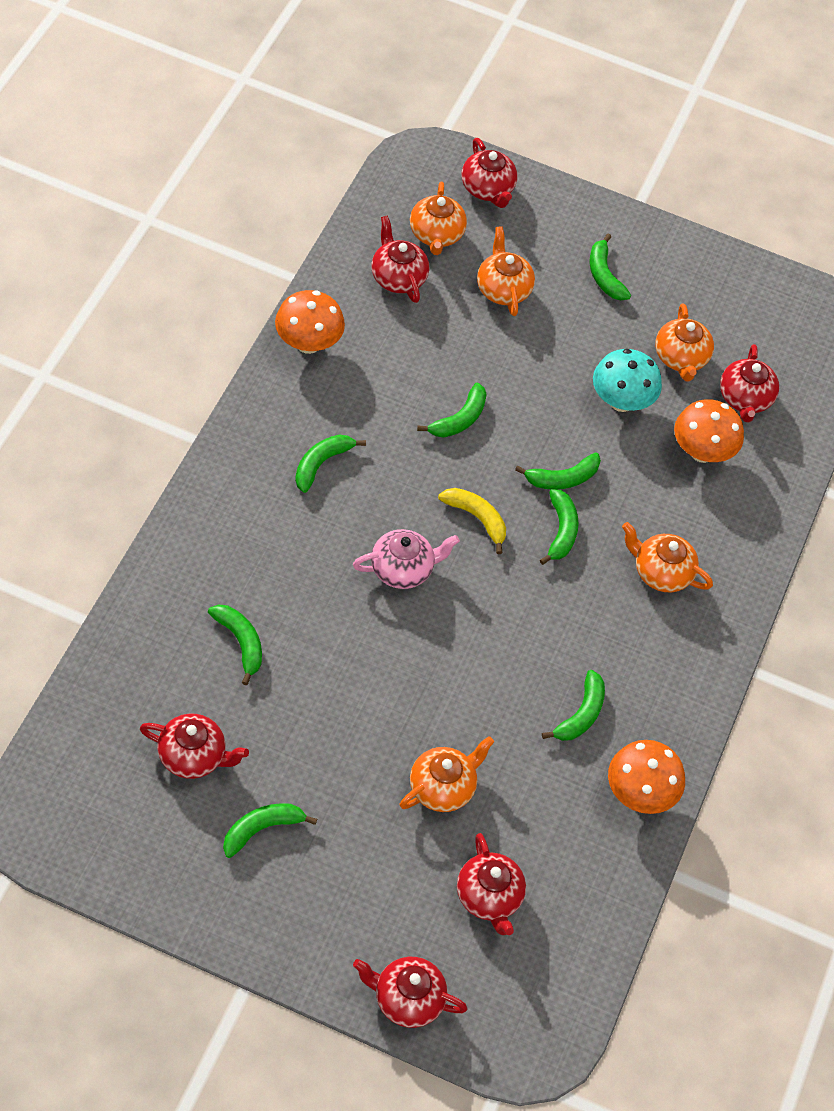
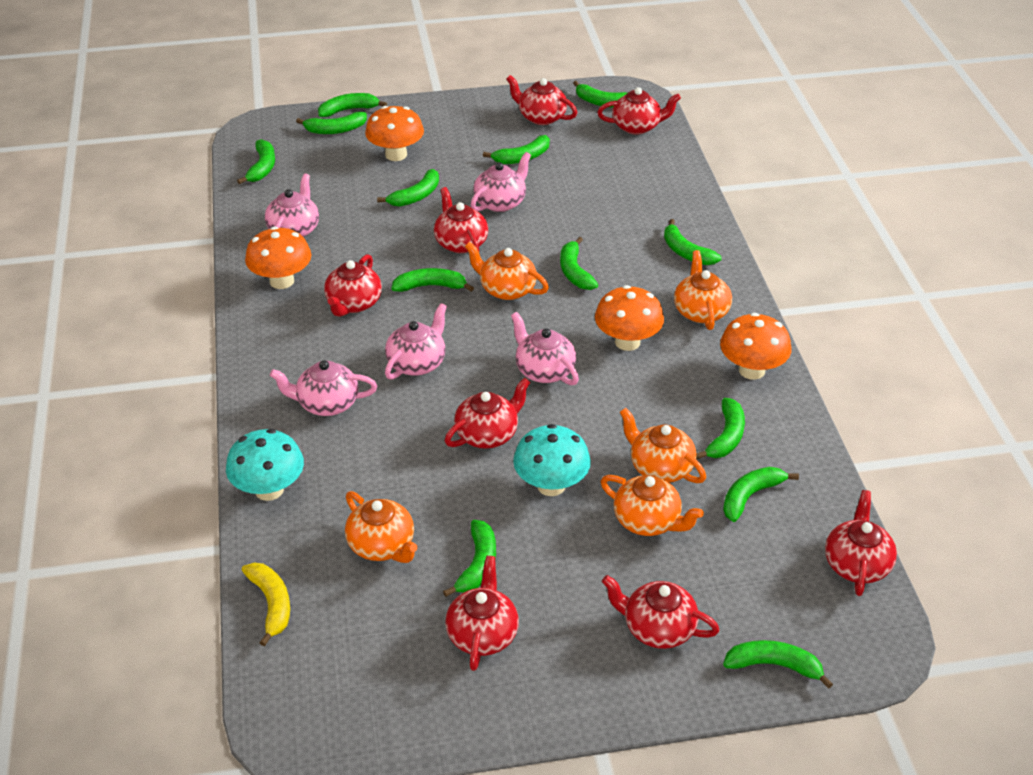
green banana: [208,604,262,685] [223,803,317,858] [295,435,366,493] [417,382,487,437] [515,452,601,489] [540,489,579,565] [542,670,605,741] [590,234,631,301] = 8 -> [237,139,275,184] [296,112,367,134] [318,93,387,117] [377,169,439,207] [392,268,474,292] [443,520,496,597] [483,135,550,164] [560,237,598,290] [573,81,627,108] [664,219,722,265] [696,398,745,459] [723,467,799,522] [723,640,833,689] = 13
orange mushroom: [275,290,345,354] [608,740,685,814] [674,399,744,463] = 3 -> [245,226,312,289] [365,106,424,161] [595,285,664,351] [720,313,792,380] = 4
pink teapot: [353,529,460,589] = 1 -> [265,173,319,237] [270,360,377,416] [385,303,447,380] [471,152,531,212] [511,312,579,385] = 5
red teapot: [140,714,249,779] [353,957,468,1028] [371,215,429,303] [457,833,526,935] [462,138,517,208] [720,344,779,423] = 6 -> [324,254,382,317] [434,187,488,253] [445,377,530,449] [445,556,519,671] [506,75,577,125] [597,87,681,135] [602,575,719,649] [825,490,897,596] = 8
turquoise mushroom: [593,349,662,412] = 1 -> [226,429,304,501] [513,424,591,496] = 2

